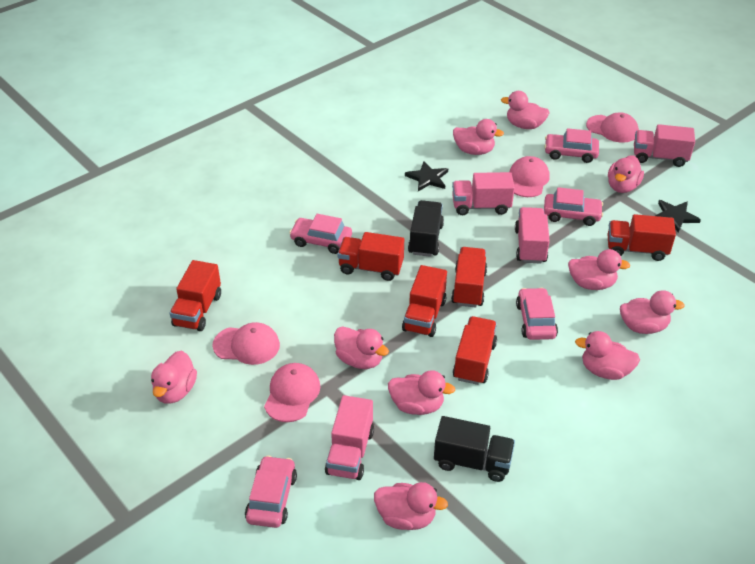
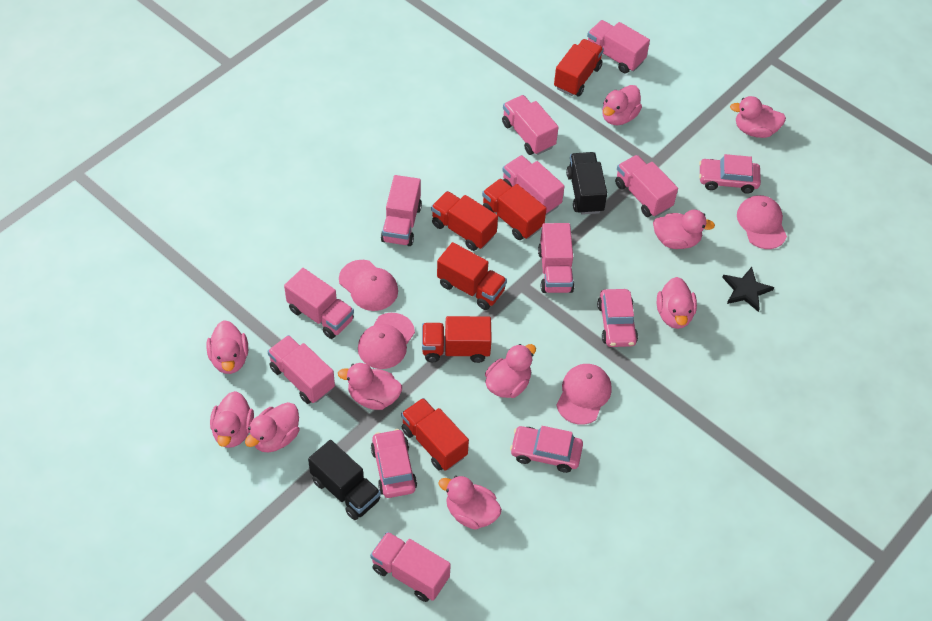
black star: [405,161,448,191] [656,200,701,233] = 2 -> [722,267,774,312] = 1
pink car: [245,455,297,528] [289,214,352,254] [516,287,558,340] [544,128,599,163] [544,187,603,226] = 5 -> [371,429,417,498] [510,426,583,473] [597,289,638,347] [699,154,761,194] = 4
pink truck: [325,395,374,480] [452,172,515,215] [515,207,550,264] [634,124,695,167] = 4 -> [267,335,335,404] [284,268,354,339] [370,532,451,602] [381,175,422,246] [502,95,559,155] [502,155,565,215] [538,223,574,293] [587,20,650,74] [615,155,678,217] = 9

